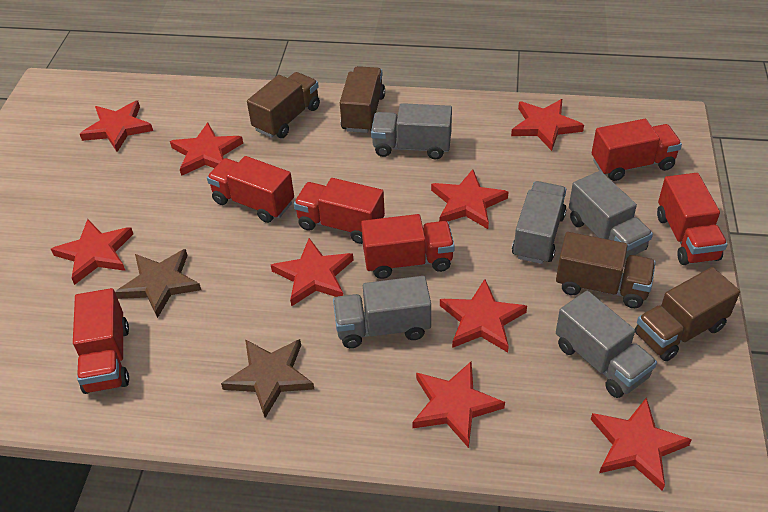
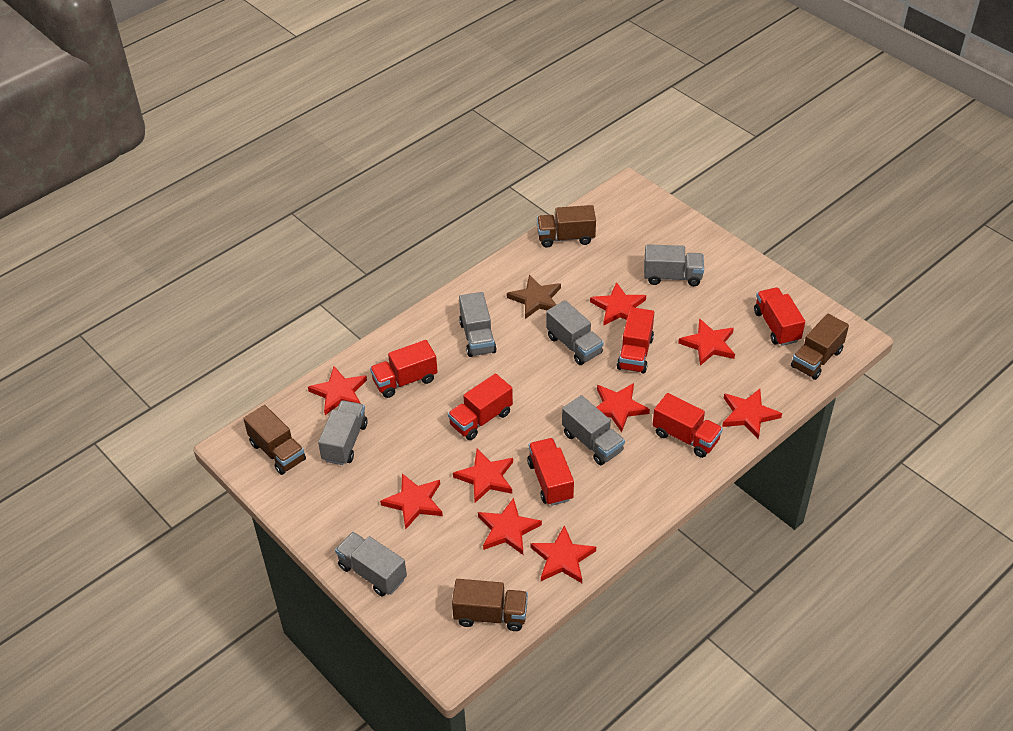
brown star: [115,249,201,318] [221,339,314,418] = 2 -> [507,275,561,319] = 1
grey truck: [333,276,431,348] [371,103,452,160] [512,181,567,264] [556,291,657,398] [569,171,653,260] = 5 -> [318,400,368,465] [335,532,407,596] [459,292,497,357] [546,300,604,365] [562,395,625,465] [644,244,704,286] = 6

